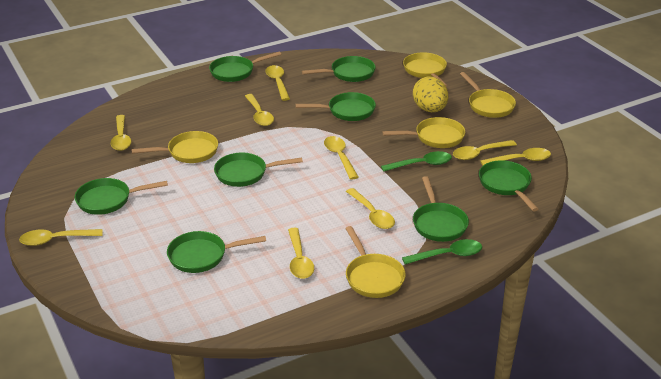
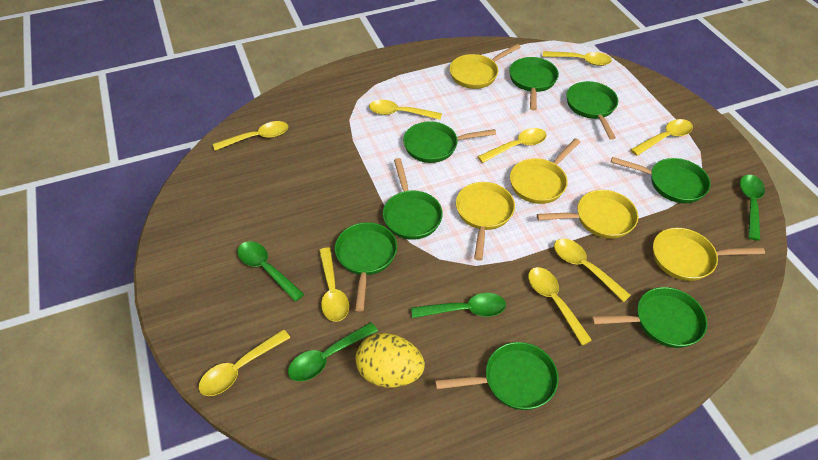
green spoon: [381,151,452,172] [402,239,482,264] = 2 -> [237,241,304,302] [288,322,378,381] [411,293,506,318] [740,175,765,241] = 4

